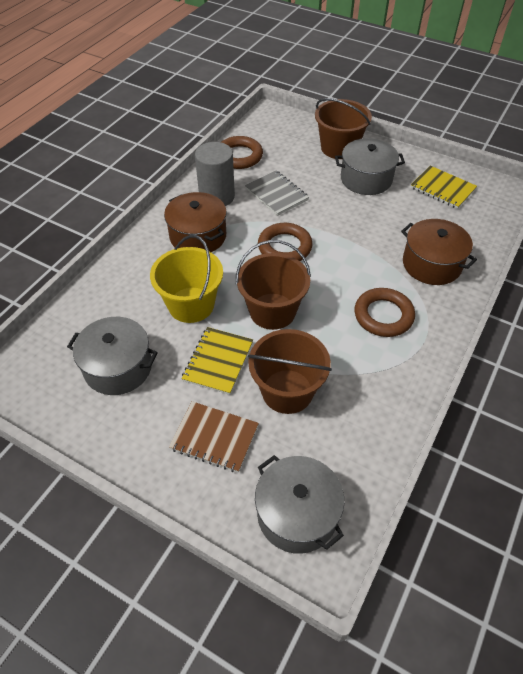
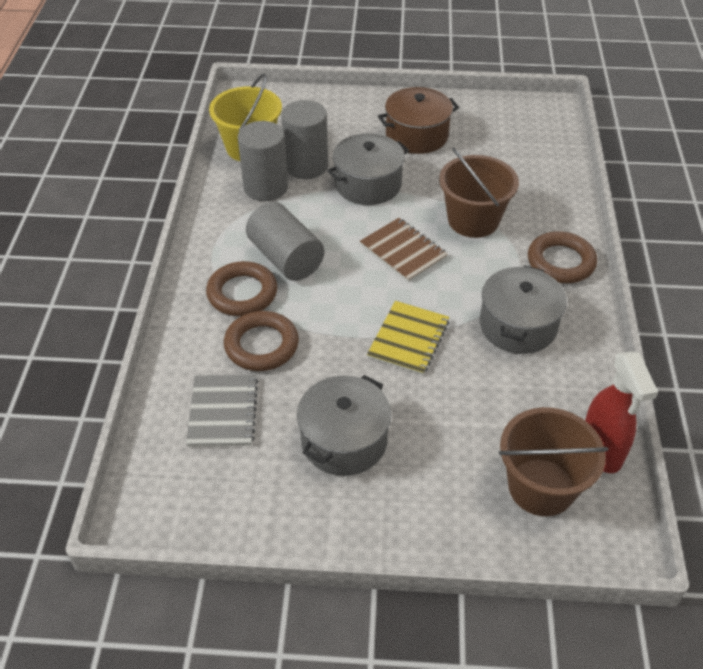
brown bucket: [236,240,311,330] [248,329,332,414] [315,98,372,159] = 3 -> [439,147,519,238] [499,407,609,516] = 2
brown pot: [164,192,227,252] [401,219,477,285] = 2 -> [378,87,459,154] = 1
grey cylinder: [195,142,235,206] = 1 -> [238,121,288,201] [246,202,324,281] [281,100,328,179] = 3
red spray bottle: none = 0 -> [585,351,658,473] = 1
yellow notebook: [181,327,253,395] [411,166,477,209] = 2 -> [367,301,449,375] = 1

